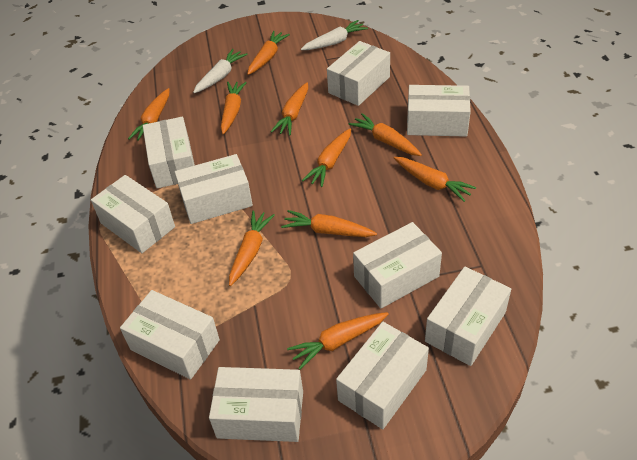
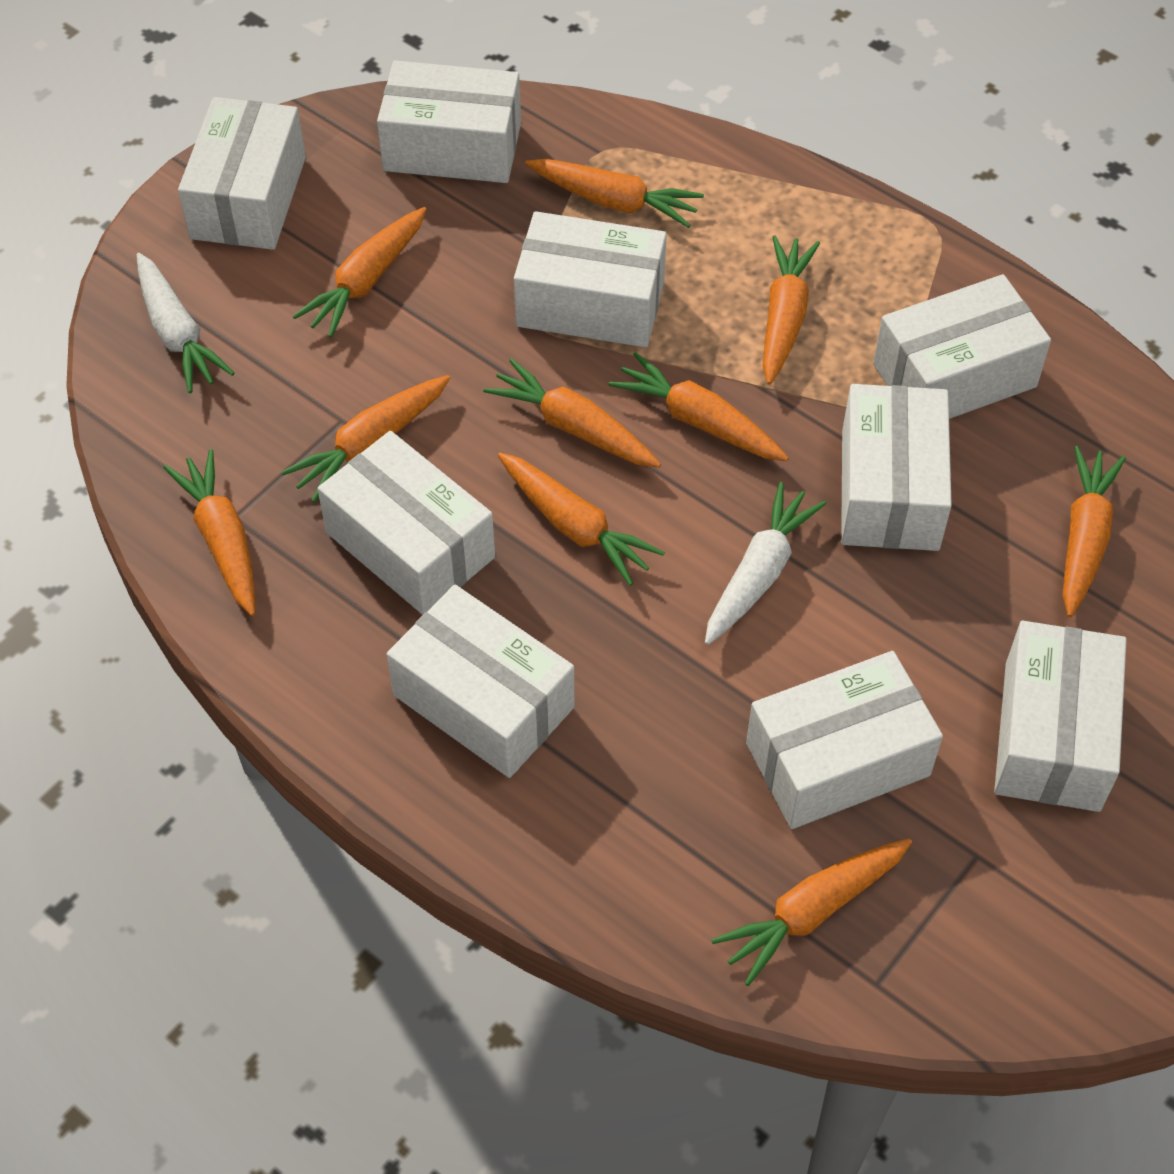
white box: [91,175,175,253] [120,290,220,380] [143,117,195,188] [175,154,253,224] [209,367,303,442] [327,41,390,106] [336,322,429,429] [353,222,442,308] [407,85,471,137] [425,267,511,366] = 10 -> [178,97,306,250] [318,431,495,615] [377,61,521,183] [387,585,575,778] [514,211,667,347] [746,651,943,829] [841,384,952,551] [873,274,1051,419] [994,621,1127,812] = 9

